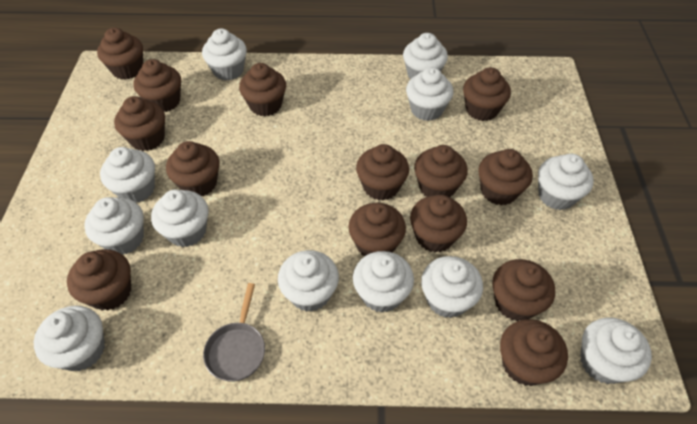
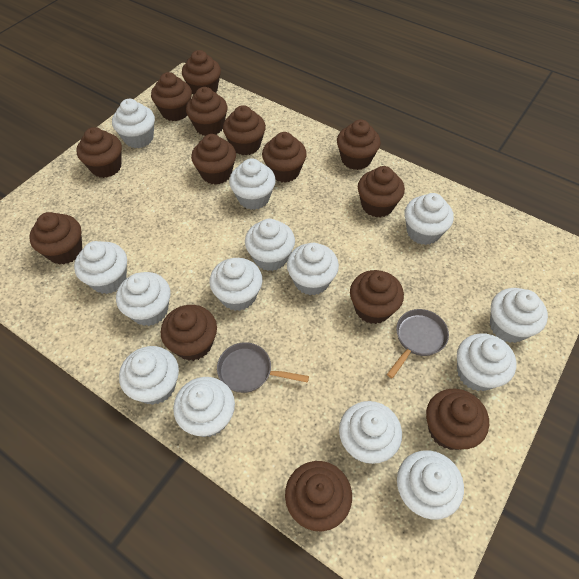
grey pan: [203,283,265,382] = 1 -> [217,342,309,393] [387,309,449,378] = 2
white cupcake: [34,306,105,371] [84,197,144,255] [100,147,155,203] [151,189,209,247] [202,29,247,81] [278,250,339,312] [353,251,414,313] [403,33,448,79] [406,67,453,121] [421,256,483,318] [538,154,594,210] [580,317,652,384] = 12 -> [74,241,127,294] [112,99,155,148] [116,272,171,326] [119,346,179,405] [173,377,235,437] [210,258,262,311] [229,158,276,210] [245,218,295,271] [287,243,339,295] [339,401,402,464] [397,450,464,520] [405,193,454,245] [457,333,516,391] [490,288,548,343] = 14

